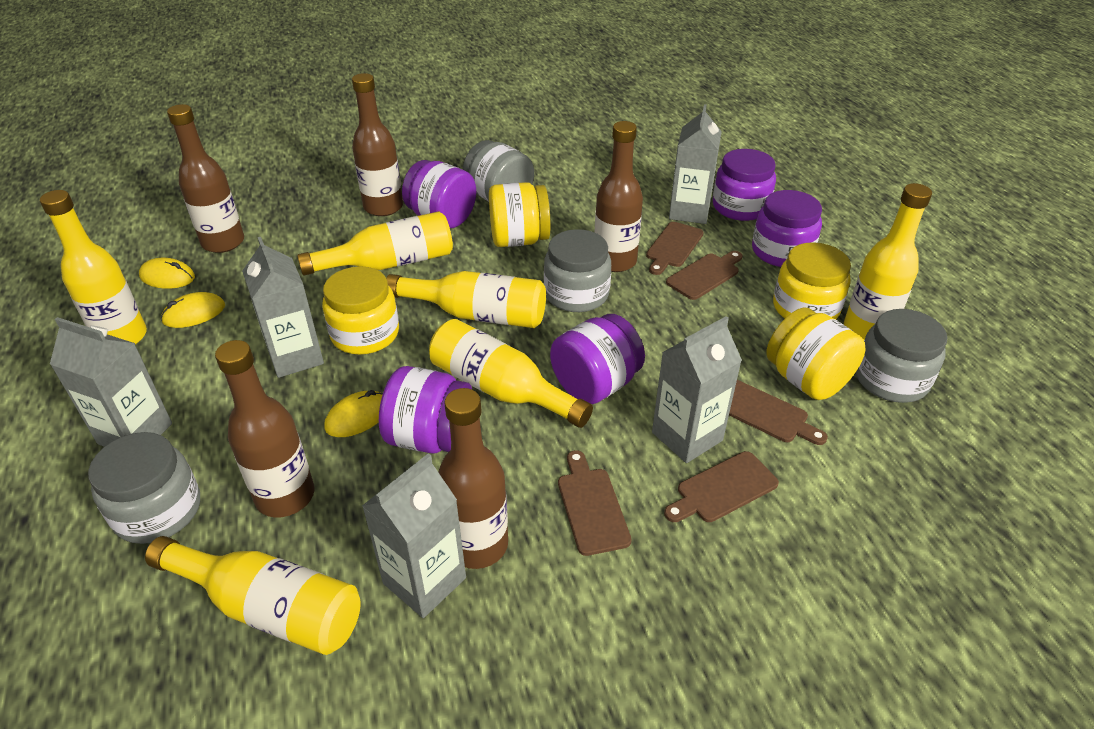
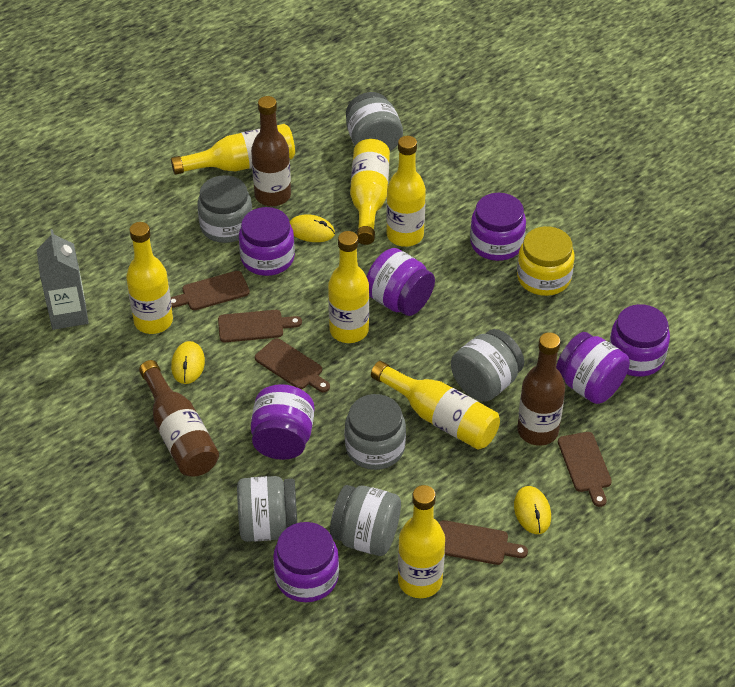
brown bottle: [167,104,244,253] [215,340,314,517] [352,73,403,216] [438,388,508,569] [594,121,643,272] = 5 -> [139,360,219,477] [251,96,291,206] [517,332,565,446] = 3
grey carton: [50,317,172,447] [242,237,324,378] [362,453,466,618] [652,316,742,463] [669,104,722,224] = 5 -> [37,229,89,330] = 1
grey jar: [88,432,200,544] [463,140,534,202] [544,229,611,312] [856,309,948,403] = 4 -> [197,175,252,243] [237,476,297,542] [330,485,401,556] [345,394,406,470] [346,92,403,151] [451,329,524,401] = 6
purple jar: [379,366,472,453] [402,160,476,228] [550,314,645,404] [713,149,776,221] [752,190,822,267] = 5 -> [239,207,295,276] [251,384,314,460] [273,522,339,602] [367,248,435,316] [470,193,526,261] [556,332,630,404] [609,304,670,377] = 7
yellow bottle: [40,190,147,345] [145,536,361,655] [297,211,453,275] [386,271,546,328] [429,319,593,428] [844,183,932,340] = 6 -> [126,222,173,334] [171,124,295,175] [328,231,369,343] [350,139,390,245] [371,361,500,450] [386,136,426,247] [398,485,445,598] = 7
yellow jar: [322,266,399,355] [489,182,551,247] [766,307,865,400] [773,242,851,320] = 4 -> [517,226,575,296] = 1

